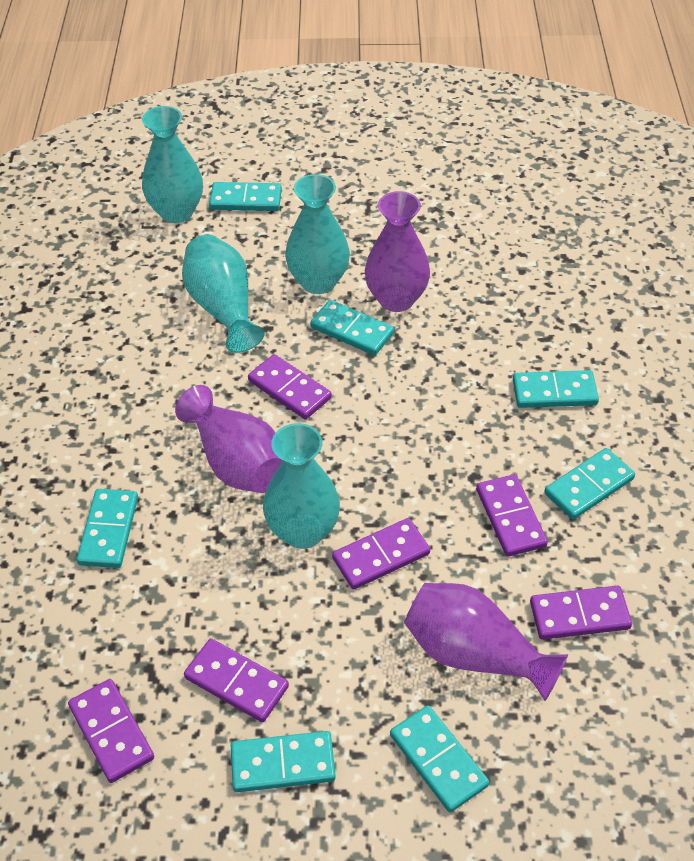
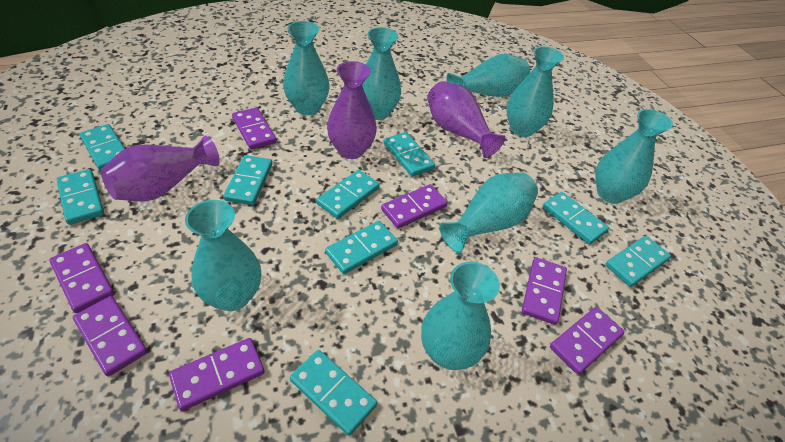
purple domino: [68,679,154,783] [184,639,289,722] [248,354,332,419] [332,518,430,589] [476,474,548,557] [530,586,632,640] = 6 -> [49,243,114,313] [73,296,148,377] [169,338,265,411] [232,107,277,150] [381,184,448,229] [522,257,567,325] [550,307,625,375] = 7
turquoise domino: [77,489,138,568] [209,182,282,211] [231,731,336,792] [310,300,394,355] [390,705,489,812] [513,370,599,408] [544,448,635,520] = 7 -> [56,169,104,225] [79,124,125,171] [223,155,273,205] [290,350,377,436] [316,170,380,219] [325,221,398,274] [384,132,435,177] [543,192,609,244] [605,236,671,287] = 9
turquoise vase: [142,106,203,223] [182,235,265,353] [263,423,340,549] [285,174,350,294] = 4 -> [185,200,261,311] [283,21,329,115] [362,27,401,120] [421,262,500,370] [439,172,538,253] [446,54,530,97] [506,46,564,137] [595,109,673,204] = 8

